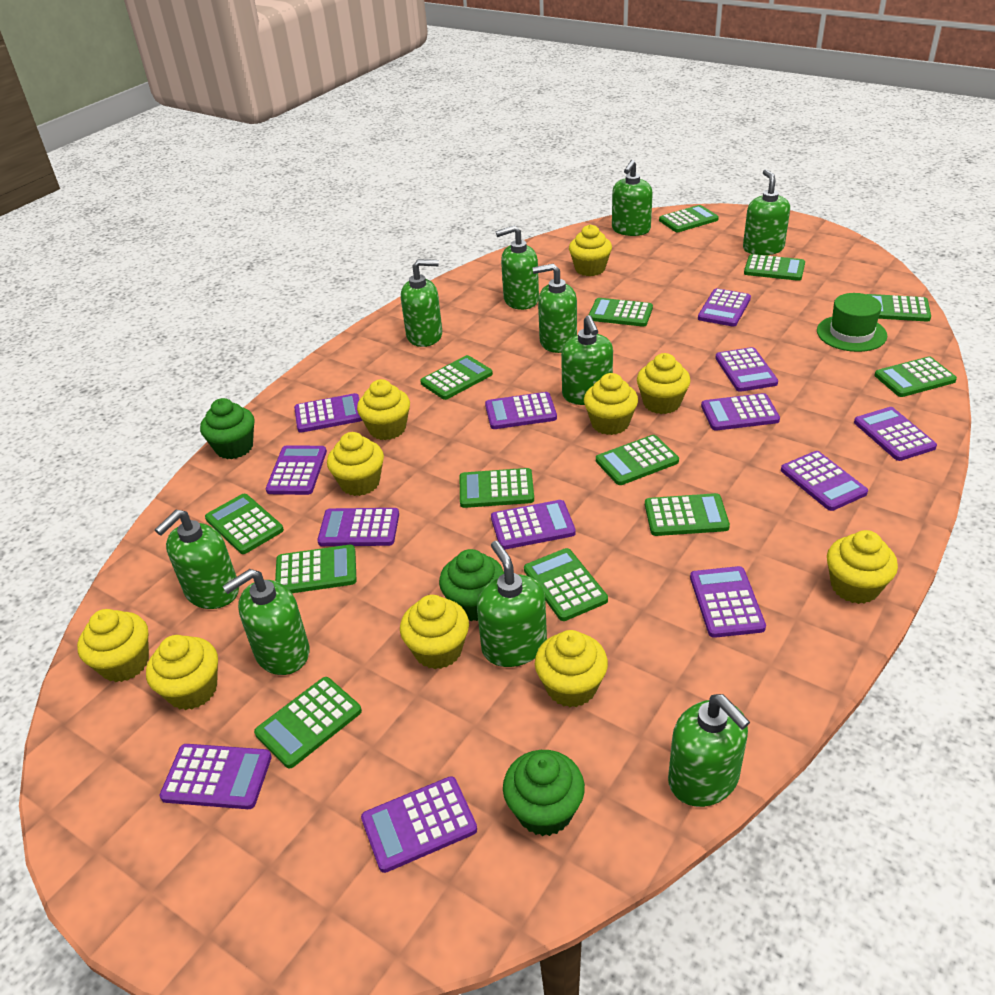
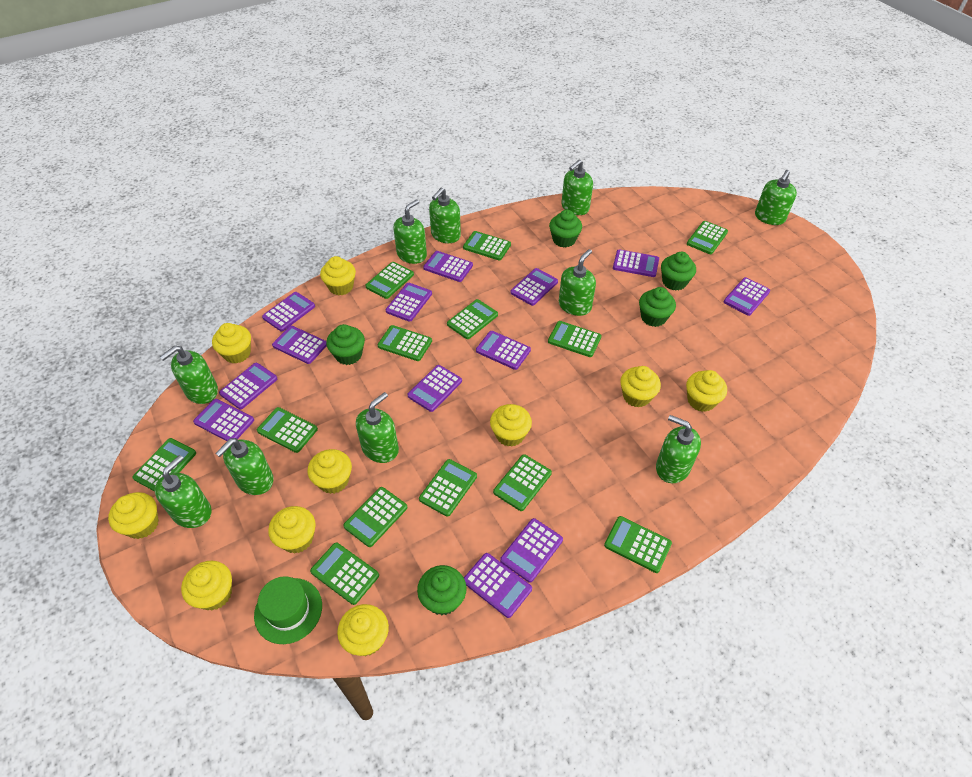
green cupcake: [200,398,254,459] [439,549,504,621] [503,750,585,836] = 3 -> [326,324,365,365] [417,565,467,615] [549,210,582,248] [639,287,676,327] [661,252,696,291] = 5

